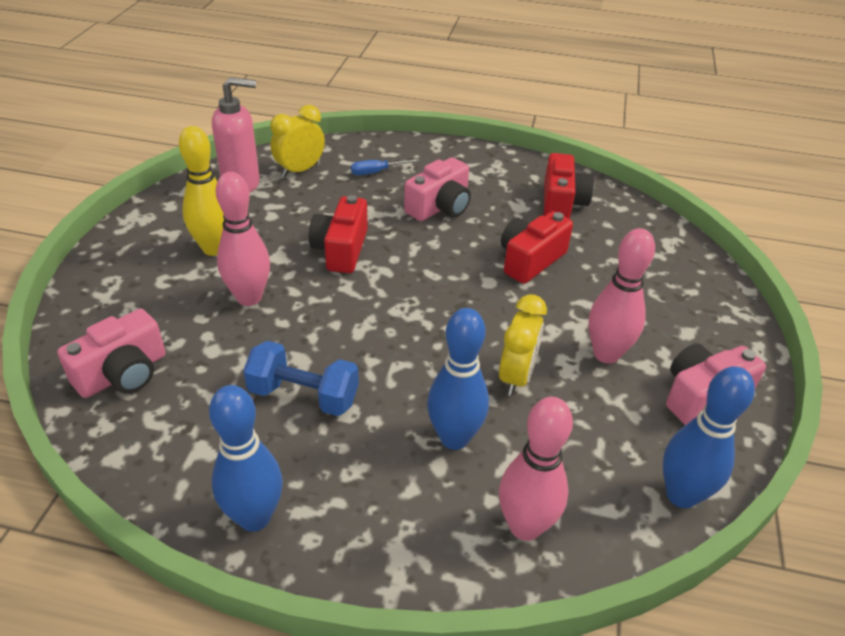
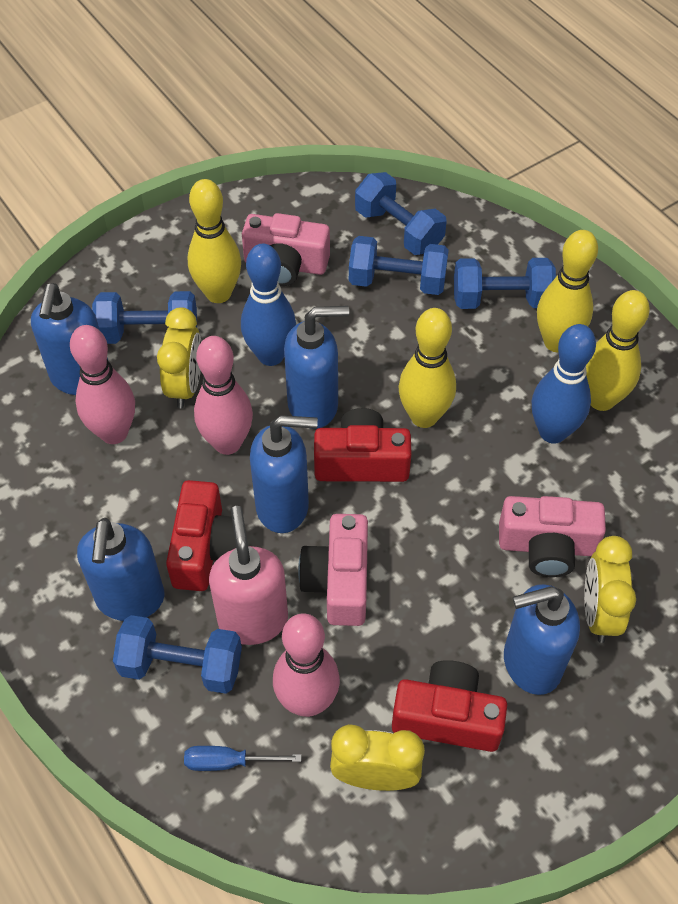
blue bowling pin: [209,385,283,532] [427,308,489,450] [663,366,755,508] = 3 -> [241,243,296,366] [532,324,596,444] = 2
blue dumbbell: [243,341,359,416] = 1 -> [92,291,197,344] [113,615,242,694] [349,236,449,295] [355,172,447,255] [454,258,556,309] = 5
blue soap dispenser: none = 0 -> [31,283,108,395] [77,518,164,621] [250,415,318,533] [284,306,349,429] [504,584,580,695] = 5
yellow bowling pin: [179,126,224,256] = 1 -> [188,179,241,303] [398,308,456,428] [537,230,598,353] [586,290,650,411] = 4
yellow clock: [270,105,325,177] [499,294,547,396] = 2 -> [157,307,201,408] [330,724,425,791] [584,536,636,643] = 3

